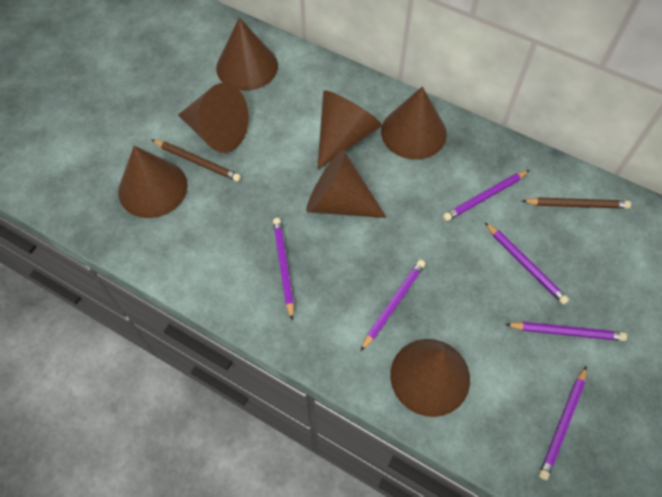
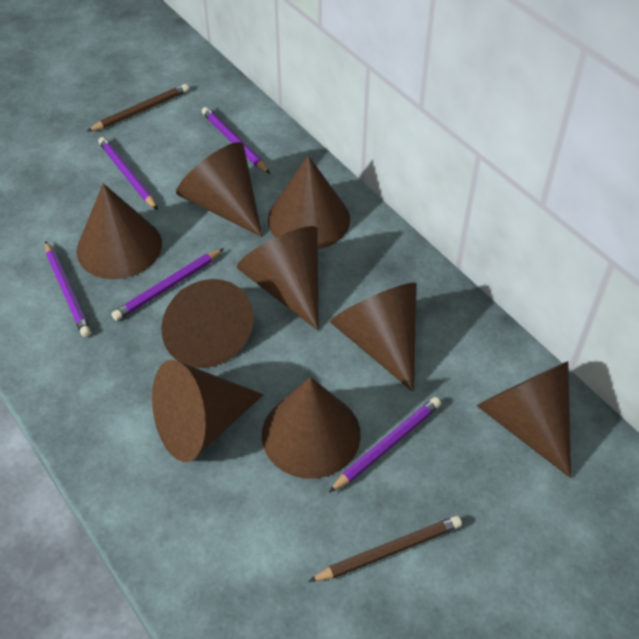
brown cone: [118,146,188,218] [178,83,249,153] [216,17,278,91] [306,150,387,218] [318,91,382,169] [381,87,447,160] [390,339,470,417] = 7 -> [77,183,162,279] [152,360,263,462] [161,279,253,368] [176,142,262,237] [237,226,318,330] [262,377,361,479] [268,155,350,249] [330,283,417,392] [476,361,571,478] = 9
purple pencil: [273,218,294,321] [360,260,425,352] [443,170,529,221] [485,222,569,305] [505,322,627,341] [539,366,587,480] = 6 -> [45,241,91,337] [98,137,158,210] [111,248,224,321] [202,107,270,174] [329,397,441,492] = 5

